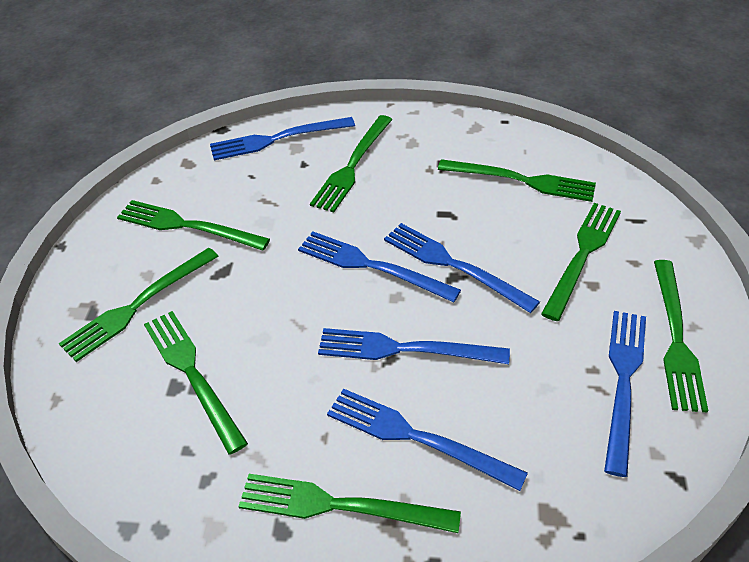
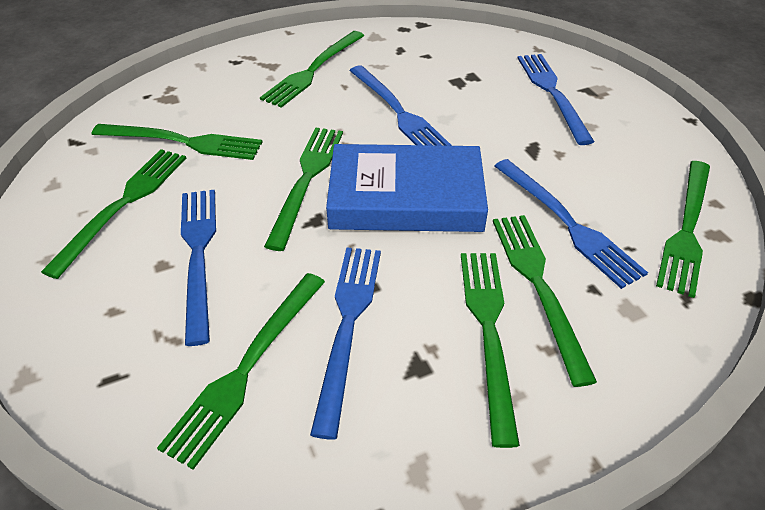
blue book: none = 0 -> [326,144,488,232] = 1
blue fork: [210,117,355,160] [298,232,461,302] [318,328,510,364] [327,388,528,491] [384,223,540,313] [604,311,646,477] = 6 -> [181,190,216,346] [310,247,381,440] [349,65,451,146] [494,159,648,289] [518,54,595,145] = 5

